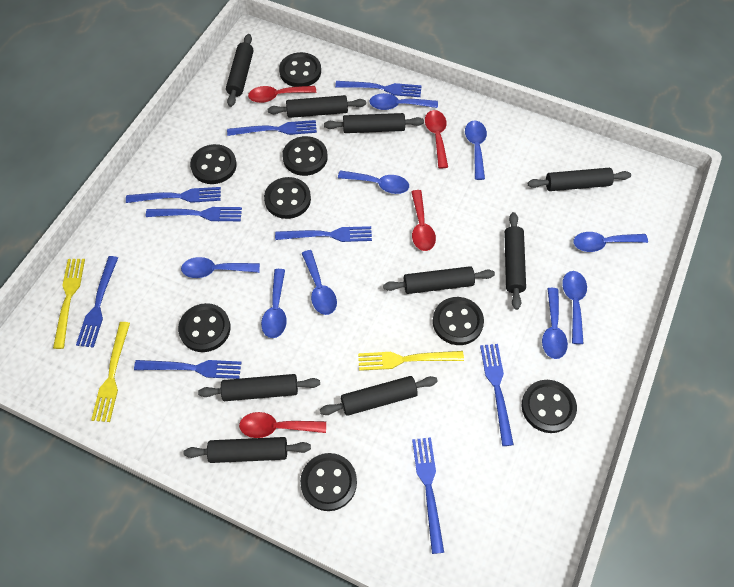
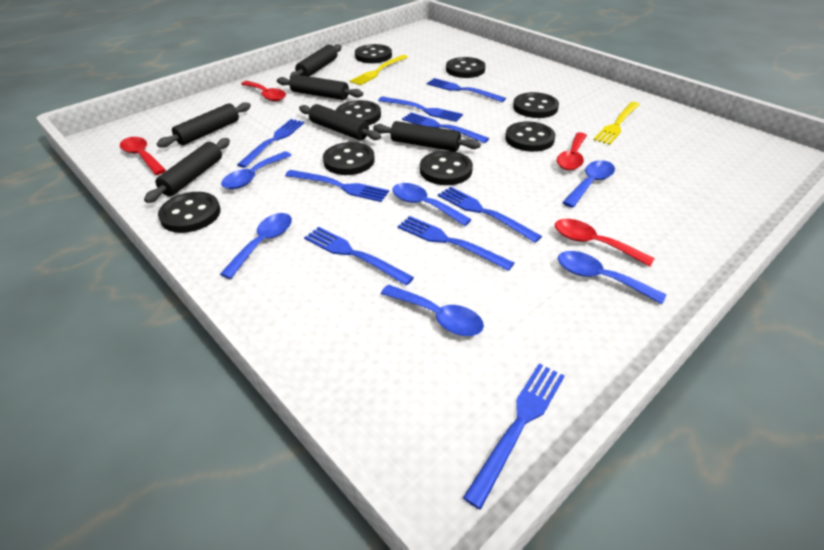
black rolling pin: [184,437,311,463] [198,374,320,401] [226,34,254,107] [268,95,366,118] [320,376,438,416] [324,113,424,133] [383,266,495,294] [504,212,526,310] [528,168,631,191] = 9 -> [144,138,230,203] [157,102,251,148] [277,74,363,100] [290,44,342,78] [299,104,381,140] [373,121,481,152] = 6
blue spoon: [181,257,260,278] [261,269,287,338] [302,250,337,315] [338,170,409,194] [369,93,438,110] [465,120,487,180] [542,288,568,359] [562,271,587,344] [573,232,648,252] = 9 -> [220,213,292,279] [221,151,292,189] [381,284,484,336] [392,183,472,226] [557,251,666,304] [562,160,615,208] = 6
yellow fork: [53,259,85,349] [91,322,130,422] [358,351,464,371] = 3 -> [350,55,408,85] [594,102,640,145] = 2

